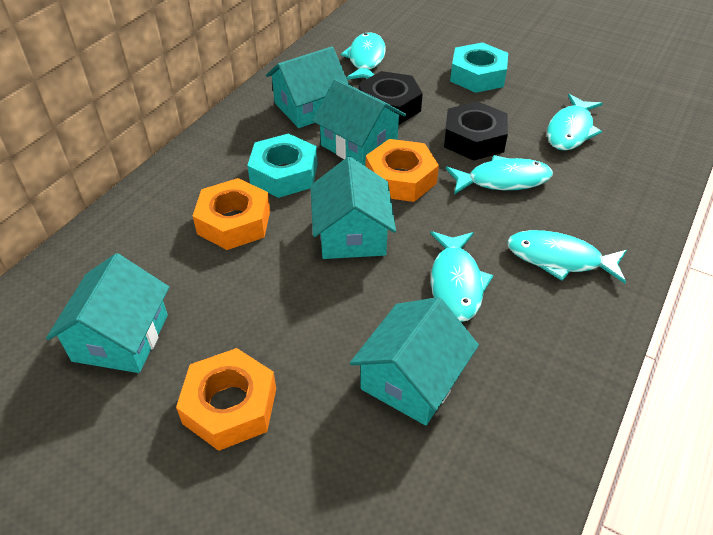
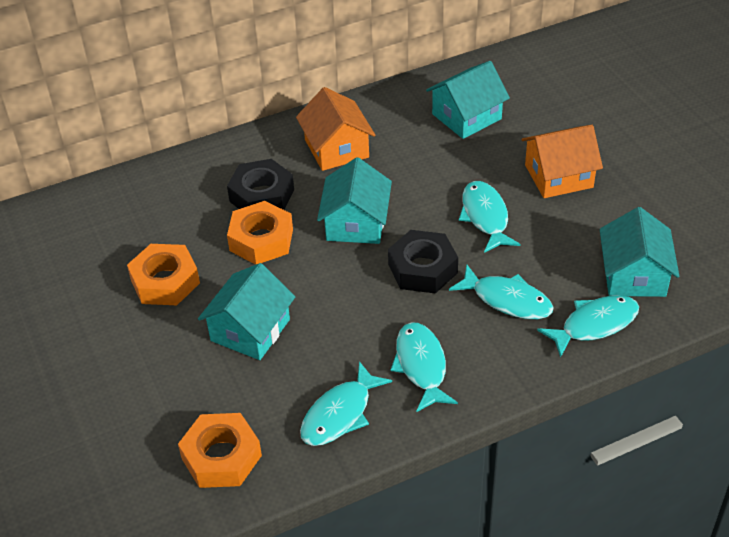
orange house: none = 0 -> [296,87,375,171] [522,125,603,198] = 2
turquoise house: [46,253,169,373] [266,47,349,128] [311,157,396,259] [312,79,406,166] [350,297,479,425] = 5 -> [198,263,295,360] [317,157,392,244] [426,61,510,139] [600,207,679,297] = 4
turquoise nut: [247,133,318,198] [450,42,508,93] = 2 -> none = 0

